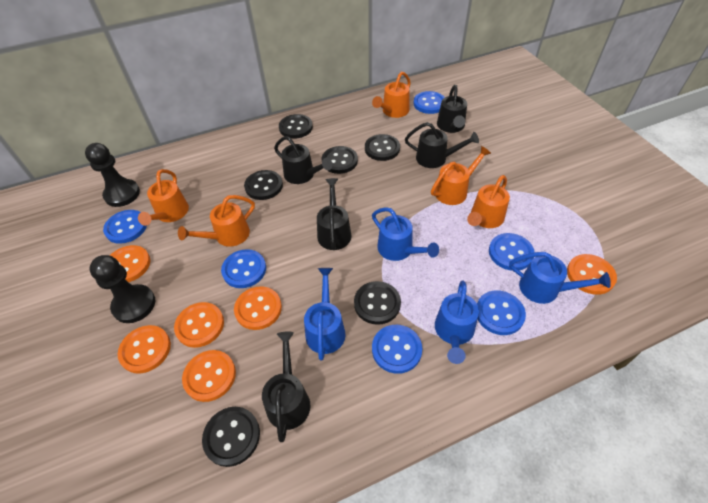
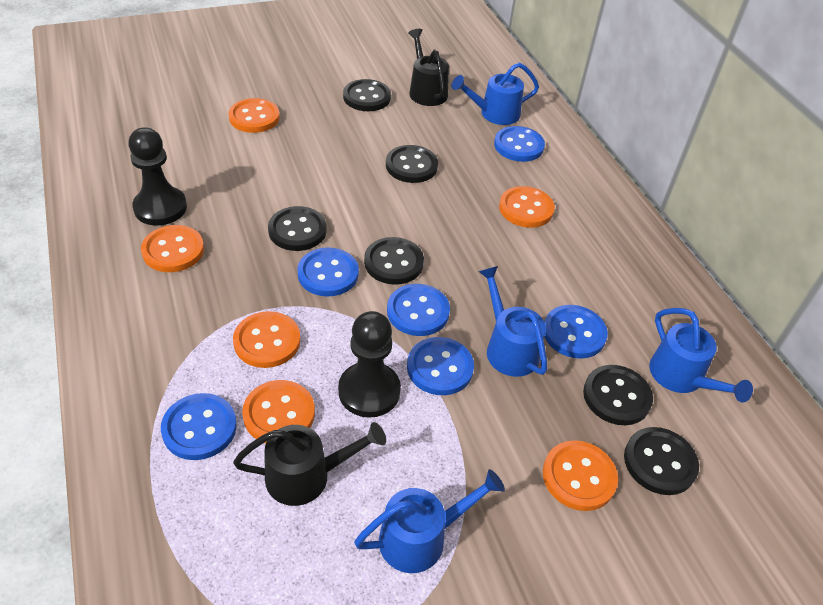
black watering can: [262,332,311,442] [274,136,333,184] [317,178,351,250] [405,122,479,168] [437,85,467,133] = 5 -> [233,422,386,506] [408,29,449,106] = 2
orange watering can: [138,169,189,226] [178,195,255,247] [372,72,411,118] [431,146,491,205] [467,175,510,228] = 5 -> none = 0

